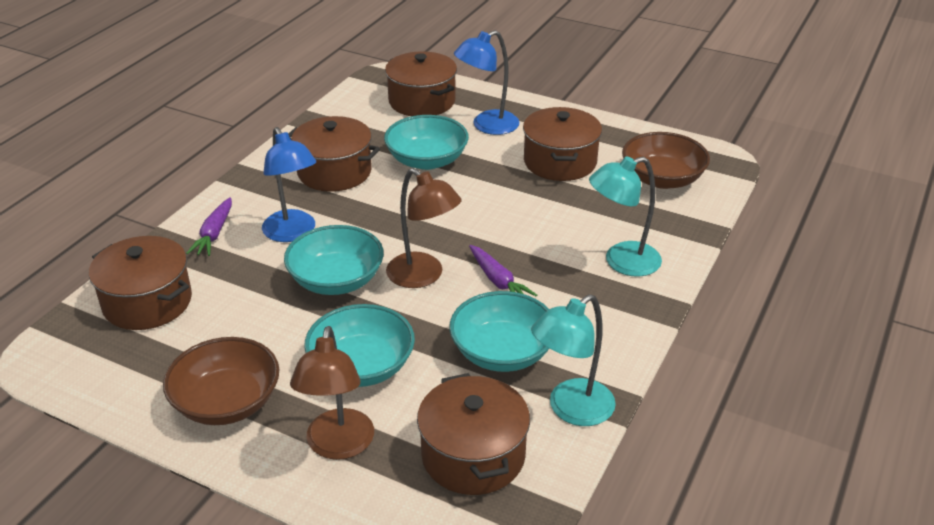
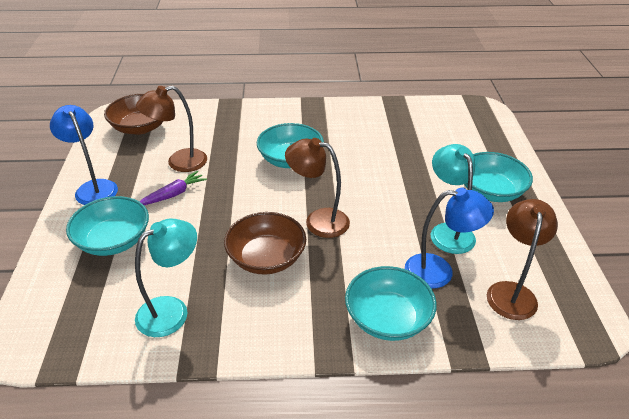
brown lamp: [290,326,374,460] [386,168,462,288] = 2 -> [136,86,207,172] [285,138,350,238] [487,199,558,320] = 3
brown pot: [89,236,192,330] [289,116,380,192] [385,51,457,116] [417,373,530,495] [523,107,602,181] = 5 -> none = 0
purple carrot: [186,197,232,256] [469,245,537,296] = 2 -> [139,171,207,205] = 1

